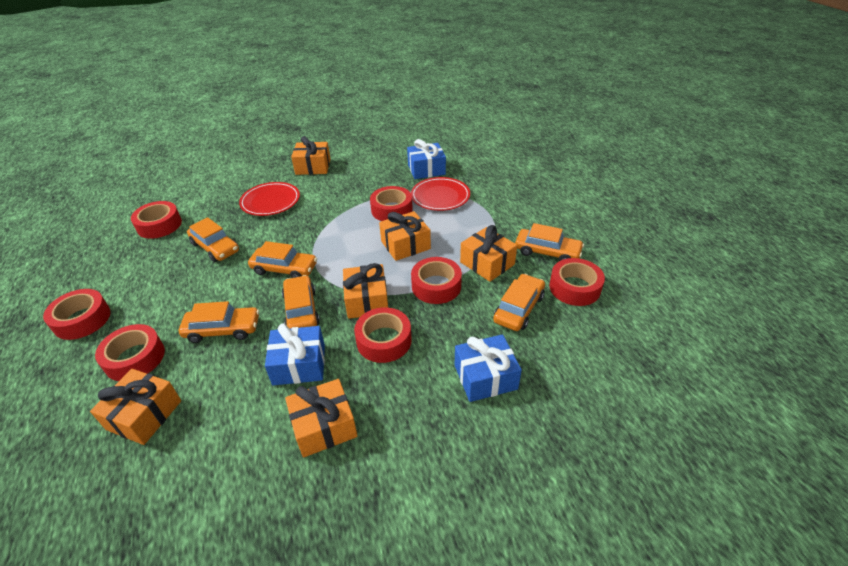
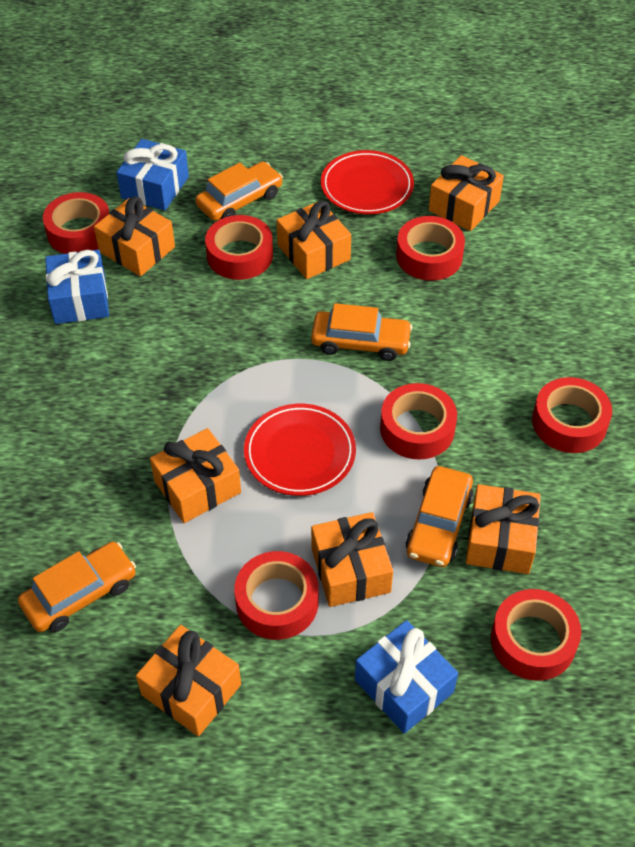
orange car: [179,301,259,343] [187,217,239,262] [248,241,317,278] [282,275,320,328] [493,274,545,331] [515,223,584,261] = 6 -> [18,542,136,632] [195,162,283,221] [311,303,413,361] [405,466,474,567] = 4
orange gift: [90,369,181,445] [285,379,358,457] [291,136,330,175] [343,263,388,319] [379,211,431,261] [460,225,517,282] = 6 -> [94,196,175,276] [136,625,241,736] [150,428,241,523] [277,201,351,279] [311,512,393,607] [429,155,504,231] [466,484,541,574] = 7

